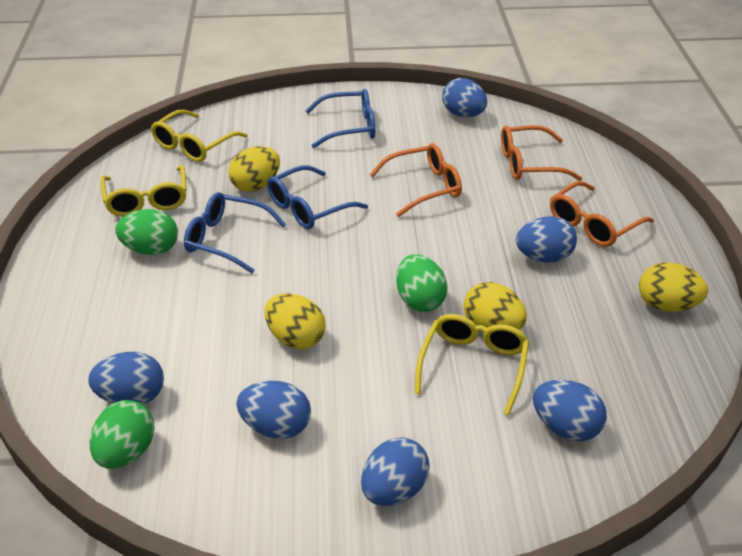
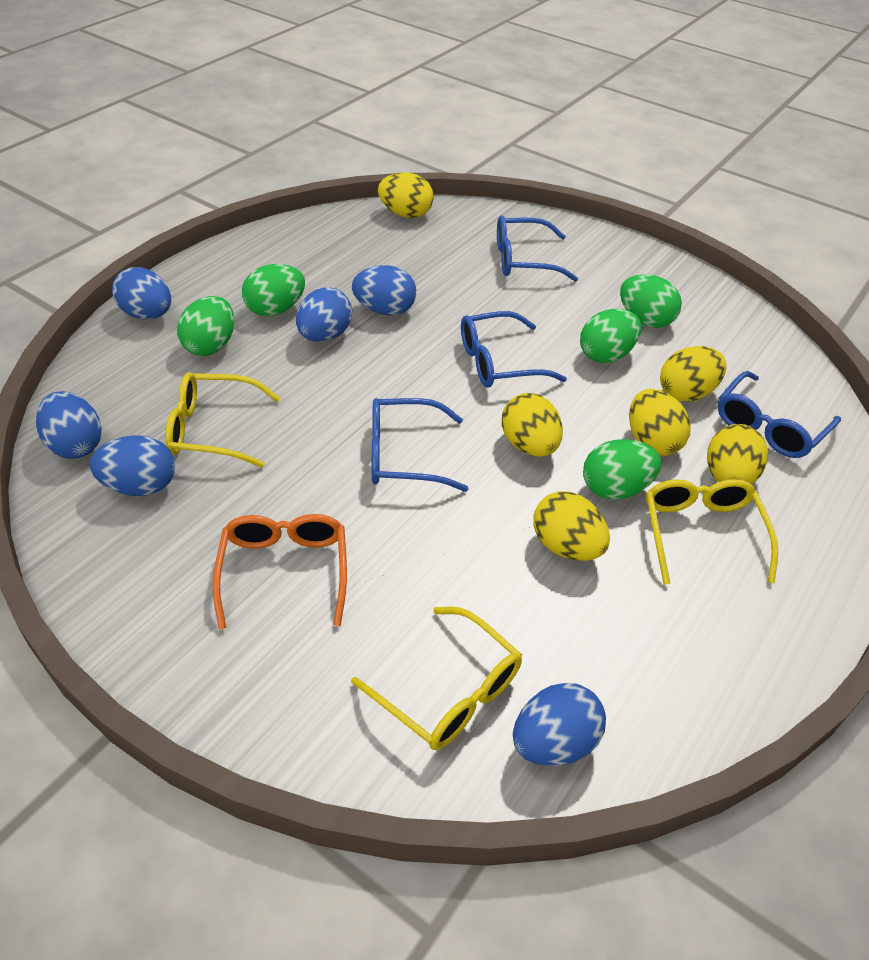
blue glasses: [184,192,286,273] [267,165,368,229] [305,89,375,148] = 3 -> [372,398,469,492] [461,311,567,388] [497,215,578,282] [718,371,841,458] = 4
green egg: [90,400,154,469] [115,209,178,255] [396,254,448,312] = 3 -> [177,296,234,356] [242,264,305,317] [580,308,641,363] [583,439,661,500] [620,274,682,328] = 5
orange glasses: [370,143,462,217] [501,125,582,181] [550,181,654,247] = 3 -> [213,514,347,629] = 1
yellow egg: [228,146,280,192] [264,293,326,349] [463,282,527,330] [639,262,708,312] = 4 -> [378,172,434,218] [501,393,563,457] [533,491,610,561] [629,389,691,456] [660,346,727,402] [707,424,768,485] = 6

